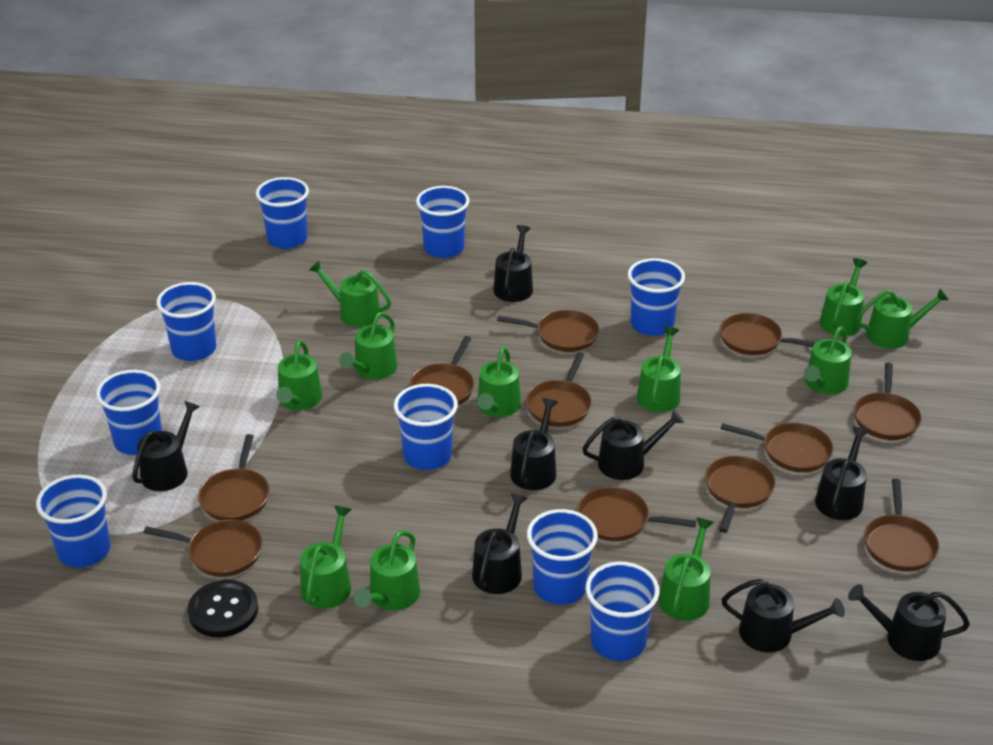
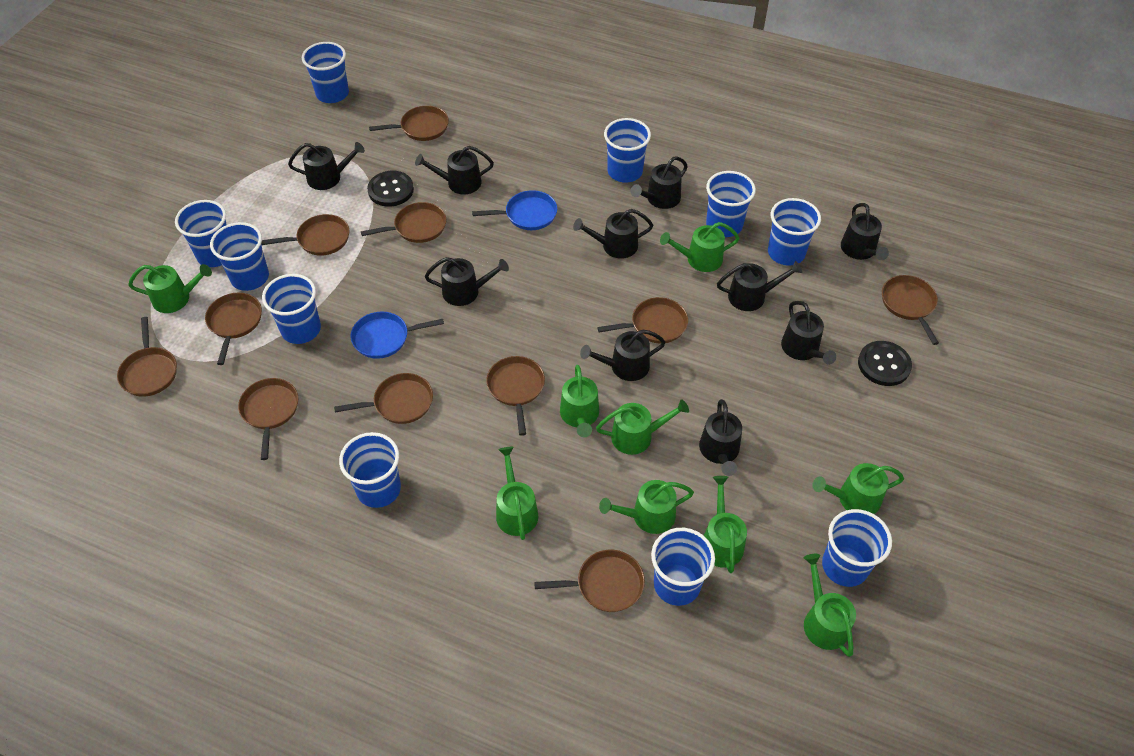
black button: [188,580,258,637] = 1 -> [367,171,414,207] [858,341,912,386] = 2
black watering can: [132,401,200,491] [472,493,528,594] [493,225,533,302] [510,398,558,490] [582,410,684,480] [722,579,845,653] [815,426,869,520] [848,584,970,661] = 8 -> [288,142,365,190] [415,146,494,194] [425,257,509,306] [573,209,653,259] [580,330,666,381] [631,157,688,209] [699,399,742,476] [717,261,802,311] [781,301,836,365] [841,203,889,260] = 10
blue cup: [36,475,111,568] [96,370,162,455] [156,282,216,361] [256,177,309,249] [394,384,458,470] [416,186,470,258] [527,509,598,605] [586,562,659,661] [628,258,685,336] = 9 -> [175,200,227,267] [210,222,269,291] [262,274,321,344] [302,42,349,103] [339,432,401,508] [604,118,651,183] [651,528,715,606] [706,171,756,237] [768,198,821,266] [822,509,892,587] = 10
blue pan: none = 0 -> [351,312,444,359] [472,190,557,230] = 2
green watering can: [276,340,322,410] [300,506,352,609] [309,261,391,327] [339,312,397,380] [354,530,420,610] [477,347,521,417] [637,327,681,412] [659,518,714,621] [804,327,852,394] [820,258,867,336] [856,289,949,349] = 11 -> [128,264,212,313] [496,447,538,540] [560,365,599,437] [596,399,689,455] [599,480,694,534] [660,222,740,272] [704,476,747,573] [804,554,856,657] [812,463,904,514] = 9

